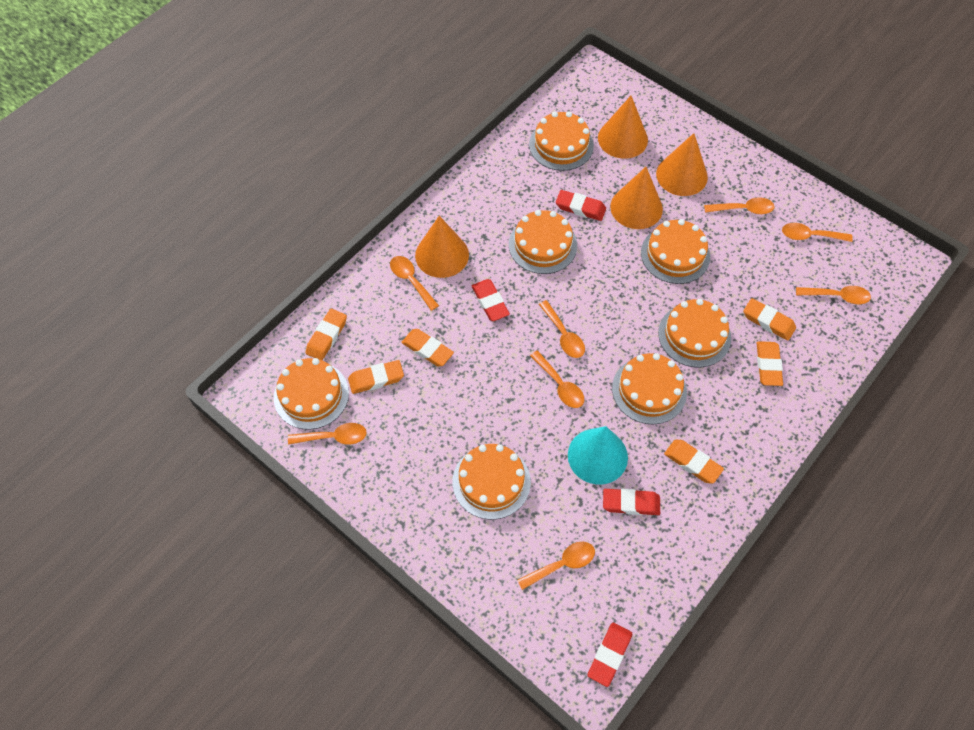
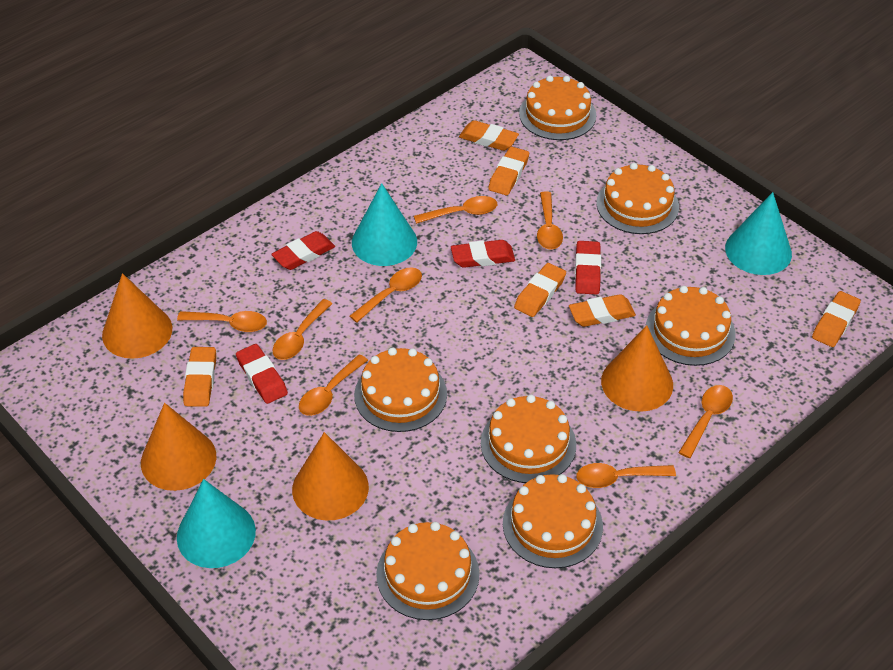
turquoise cone: [568,426,628,485] = 1 -> [177,479,256,568] [352,183,417,266] [725,192,792,275] = 3

